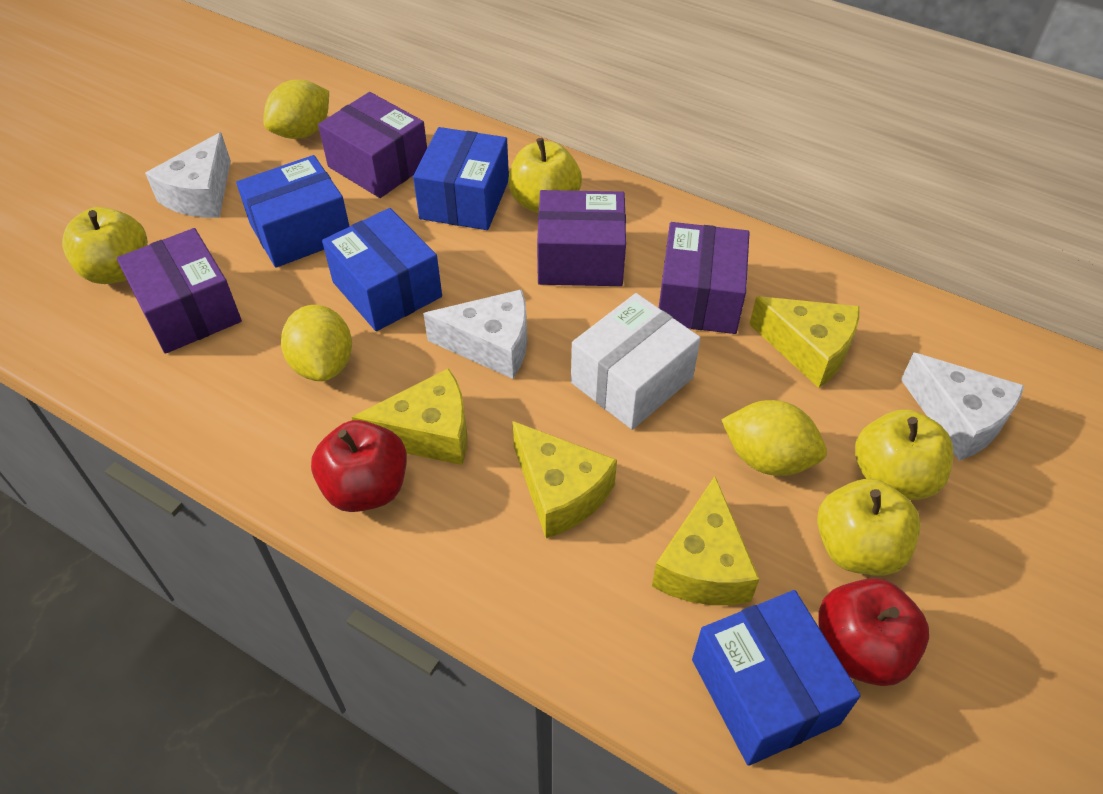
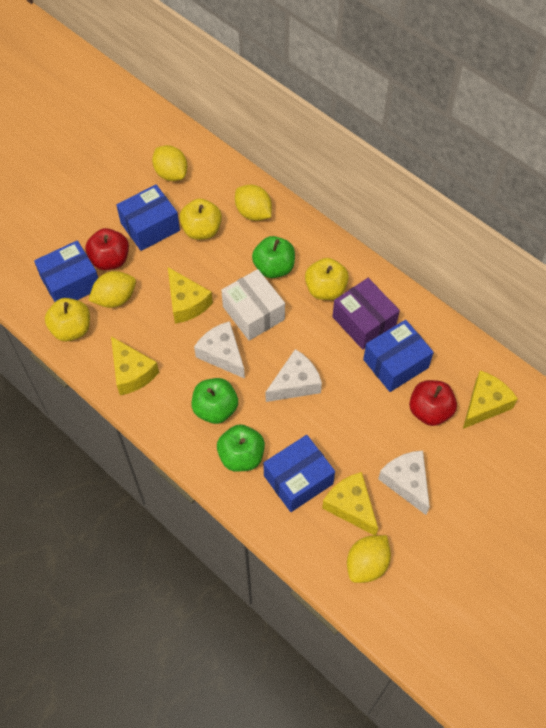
green apple: none = 0 -> [191,378,238,424] [217,424,265,472] [252,236,295,278] = 3
purple box: [117,228,242,354] [318,92,427,198] [537,190,626,286] [659,222,750,334] = 4 -> [332,278,400,350] = 1
yellow apple: [62,207,148,284] [508,138,582,213] [817,479,921,576] [855,409,953,500] = 4 -> [45,298,90,341] [179,198,222,240] [305,258,349,300] = 3
yellow lemon: [263,80,329,139] [281,305,352,381] [721,400,827,476] = 3 -> [88,271,136,308] [152,145,187,181] [235,185,272,221] [347,535,391,583] = 4

